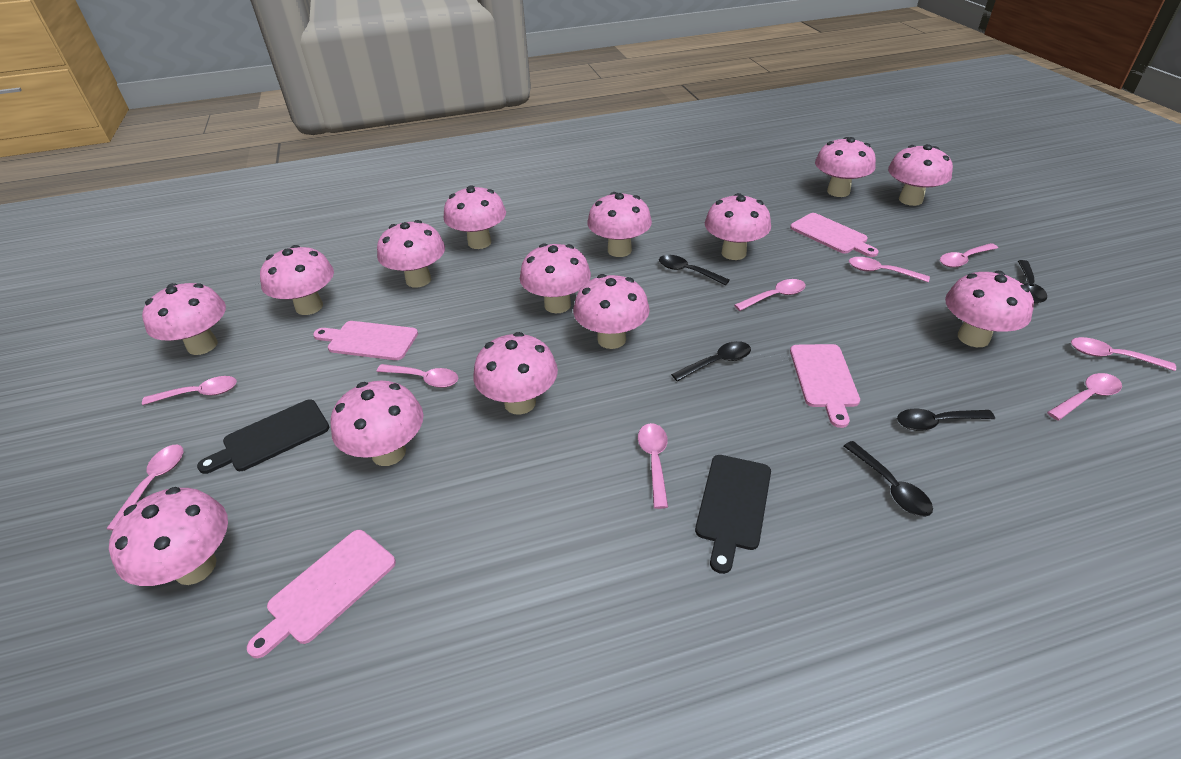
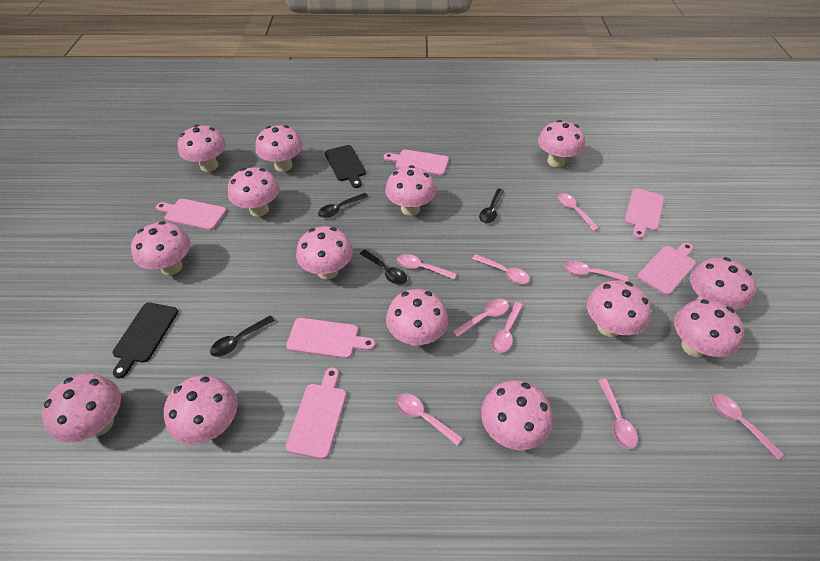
black spoon: [659,255,730,285] [671,341,751,381] [844,441,933,517] [897,409,995,431] [1018,260,1047,303] = 5 -> [210,315,275,357] [318,193,368,218] [360,250,407,285] [479,189,504,223] = 4
pink cutting board: [247,530,396,658] [313,321,418,360] [790,213,879,257] [790,344,860,428] = 4 -> [156,199,227,230] [286,318,375,359] [286,367,347,459] [384,150,449,176] [624,189,664,239] [637,243,696,295] = 6

